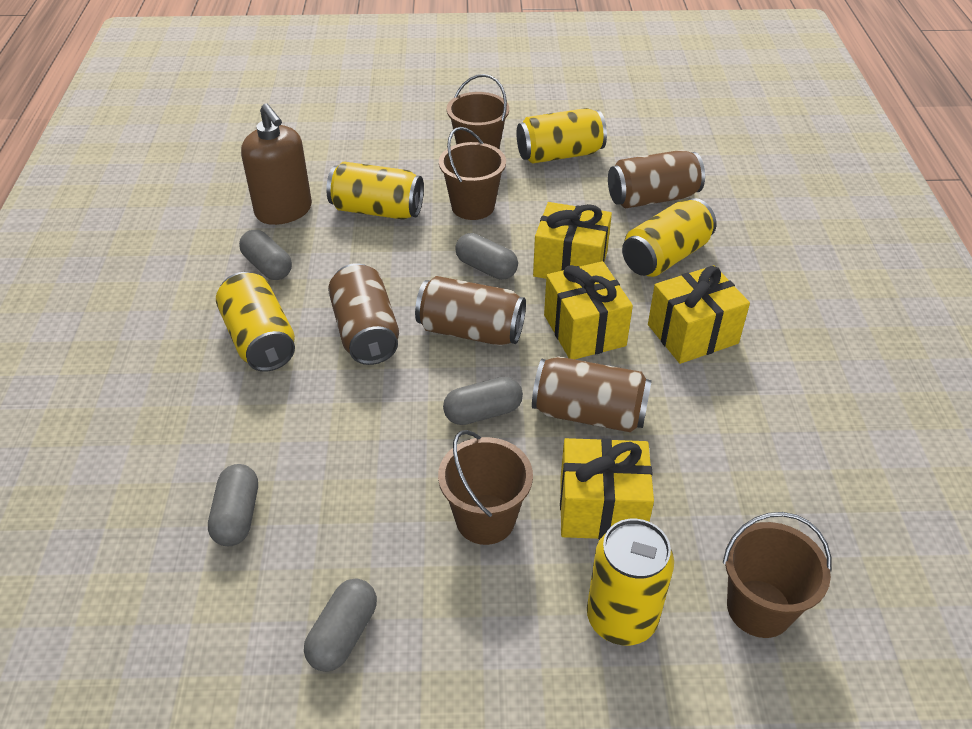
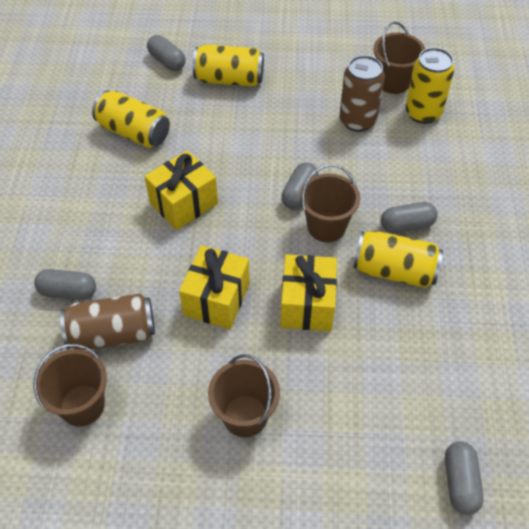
brown can: [328,263,399,365] [415,276,526,346] [532,356,652,432] [608,150,705,208] = 4 -> [60,294,155,350] [339,55,385,132] = 2
brown soap dispenser: [241,103,312,225] = 1 -> none = 0
yellow can: [216,272,295,372] [326,162,424,220] [516,108,607,164] [587,519,674,645] [622,198,717,277] = 5 -> [92,90,170,148] [193,44,264,87] [353,231,443,288] [405,48,455,124] = 4
yellow gift: [533,202,612,279] [544,261,633,359] [560,438,654,539] [648,265,750,364] = 4 -> [144,150,218,230] [179,245,250,329] [280,254,337,331] = 3

